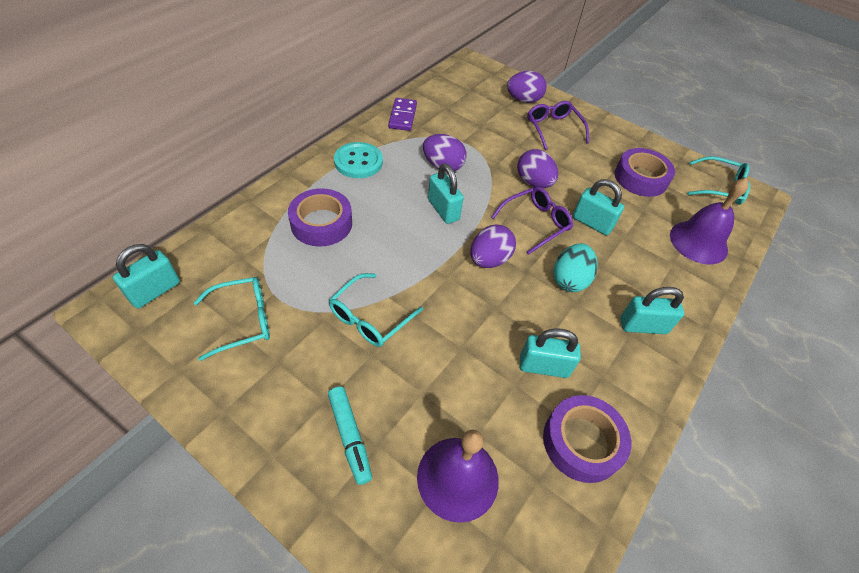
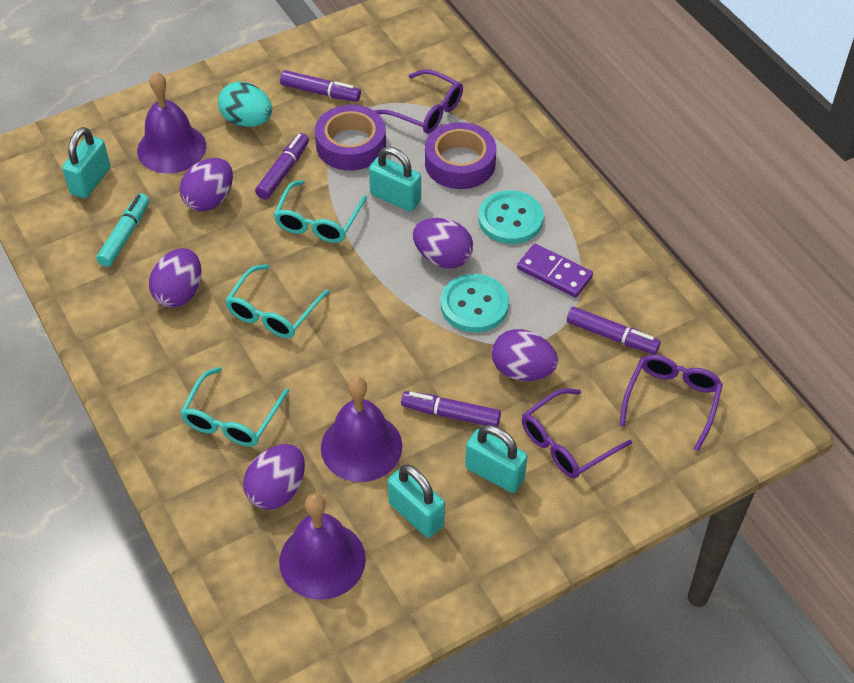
purple bell: [417,430,499,523] [670,178,749,264] = 2 -> [137,72,206,173] [279,493,366,600] [321,377,403,482] = 3
purple egg: [423,134,467,171] [470,225,516,268] [507,71,547,103] [517,149,558,188] = 4 -> [149,248,201,308] [180,158,233,211] [243,444,305,510] [413,218,473,269] [492,329,558,381] = 5
purple glasses: [491,187,573,255] [527,101,589,150] = 2 -> [374,69,463,134] [522,388,632,479] [619,355,723,451] = 3
purple marker: none = 0 -> [255,133,309,199] [280,70,361,102] [401,391,501,427] [567,307,661,354] = 4
purple tape: [288,188,352,247] [543,395,631,483] [615,148,675,197] = 3 -> [315,105,386,171] [425,122,496,189] = 2
turquoise button: [334,142,383,178] = 1 -> [441,274,509,332] [478,190,544,244] = 2
turquoise padlock: [113,244,180,308] [428,163,464,224] [520,328,581,378] [573,179,624,235] [620,287,684,334] = 5 -> [62,127,111,198] [369,147,421,212] [388,464,445,538] [465,425,527,493] = 4

